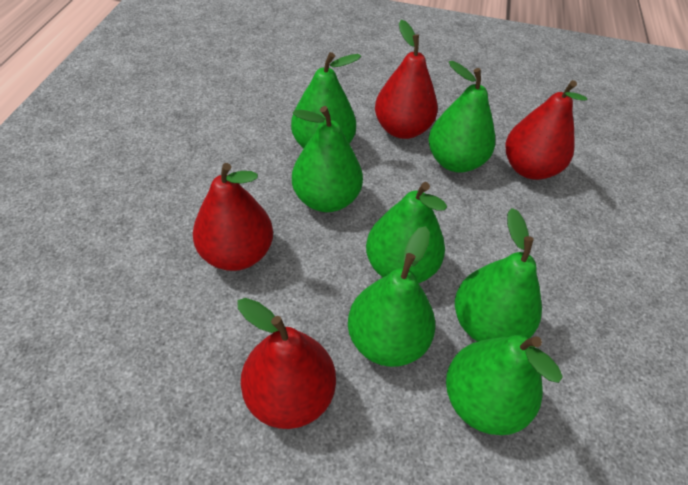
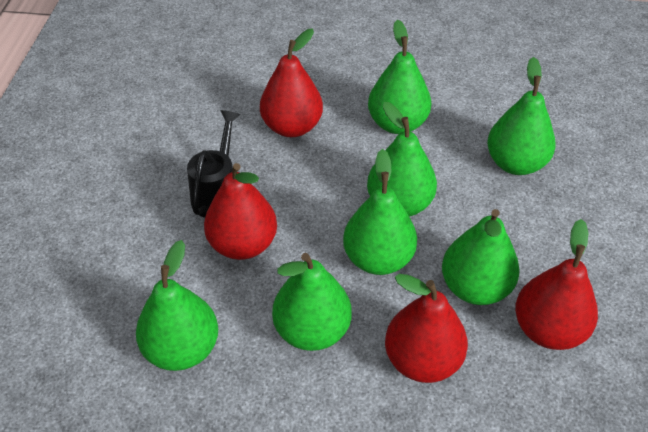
black watering can: none = 0 -> [187,110,240,218] = 1

